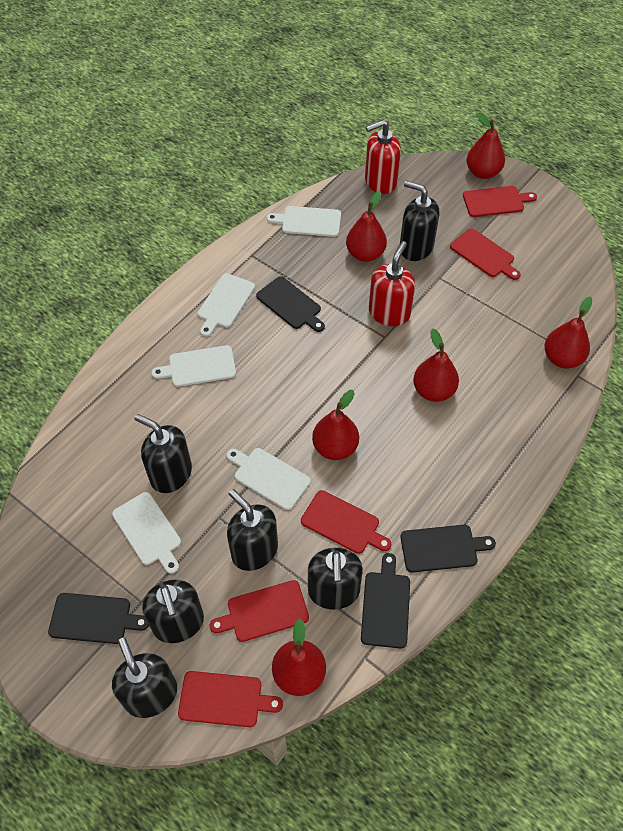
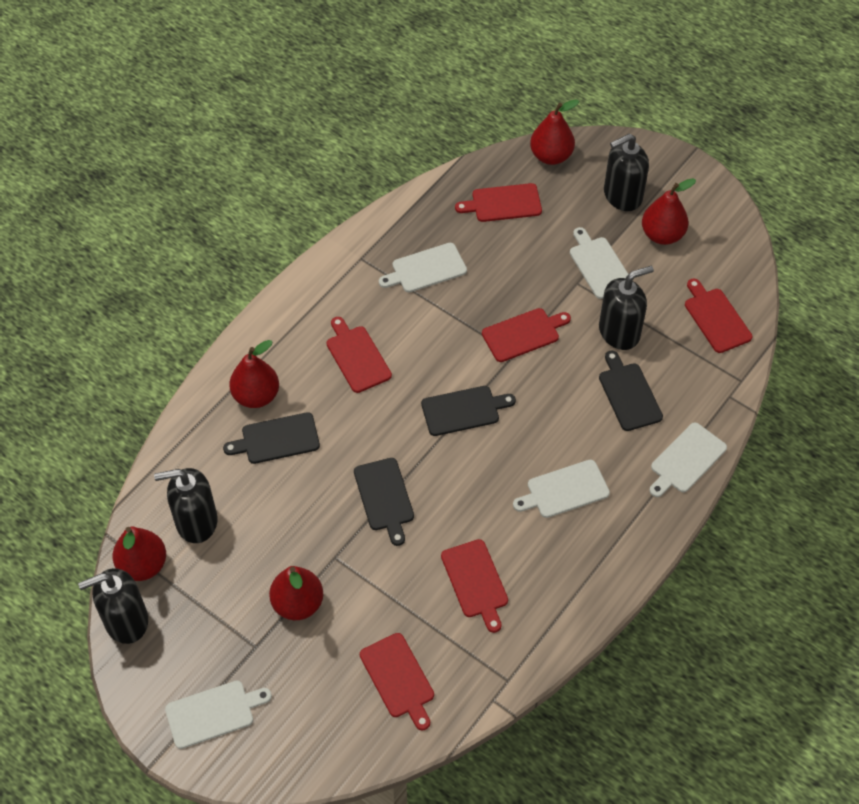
black soap dispenser: [112,637,177,718] [134,414,192,493] [142,580,204,643] [227,489,278,571] [308,548,363,610] [400,181,439,261] = 6 -> [78,568,148,644] [154,468,218,543] [599,266,654,350] [604,134,649,211] = 4
red cutting board: [178,671,283,727] [210,580,309,642] [301,490,391,554] [450,228,521,280] [463,186,537,217] = 5 -> [327,317,392,393] [360,633,434,730] [441,539,508,633] [455,183,542,222] [482,308,571,362] [685,278,752,353] = 6
red pear: [272,619,326,696] [312,390,359,460] [346,191,387,262] [413,328,459,402] [467,113,505,179] [545,296,592,368] = 6 -> [113,527,166,581] [229,340,279,408] [269,566,323,620] [530,99,579,165] [642,178,696,245] = 5
red soap dispenser: [365,120,401,194] [369,241,415,326] = 2 -> none = 0

